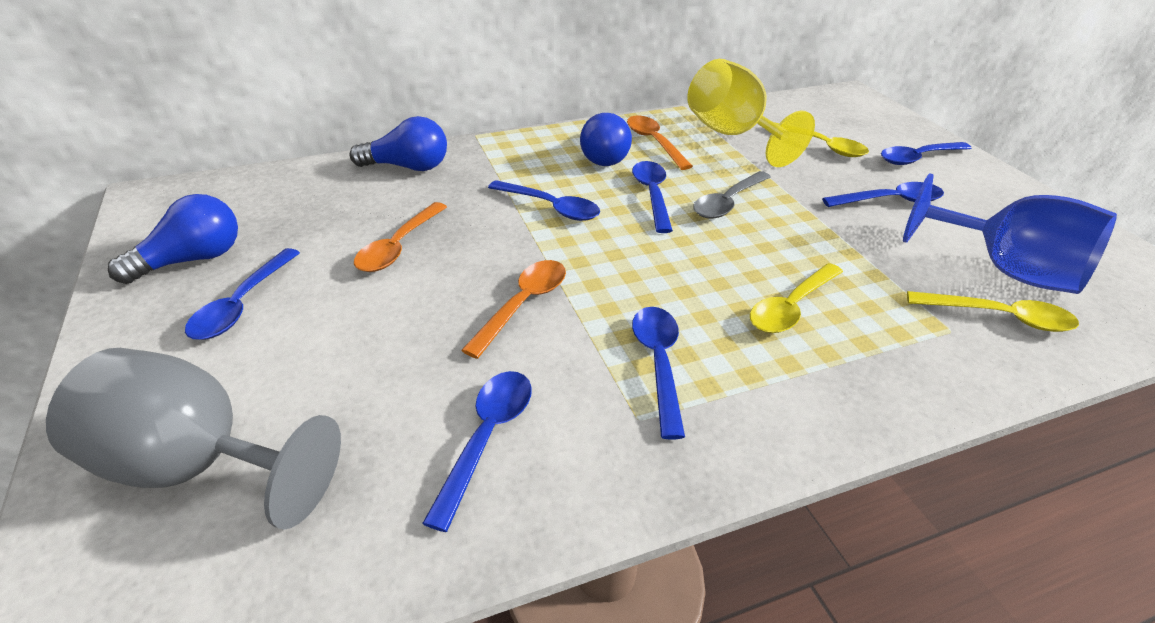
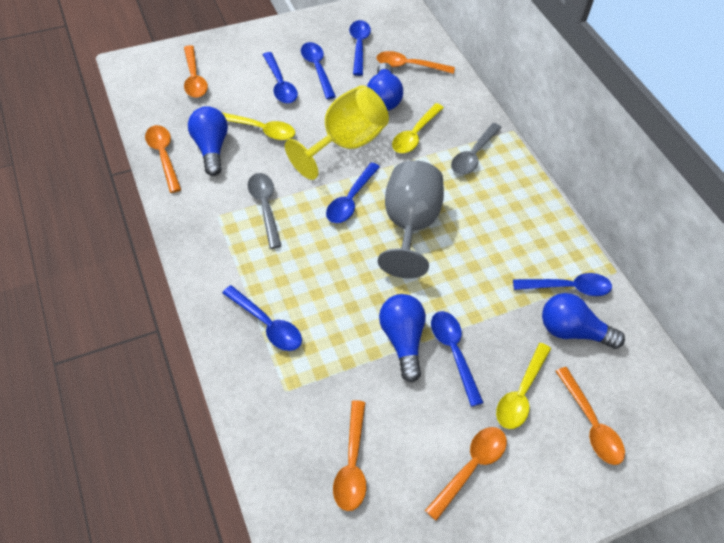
blue goblet: [903,173,1117,294] = 1 -> none = 0
blue light bulb: [108,194,238,284] [350,116,447,171] [580,113,632,166] = 3 -> [188,106,228,176] [367,63,403,111] [379,294,426,383] [542,293,625,349] = 4
grey spoon: [693,171,771,219] = 1 -> [248,173,281,249] [451,123,502,175] = 2
orange spoon: [354,202,447,272] [461,260,566,359] [627,115,693,170] = 3 -> [145,125,181,193] [184,45,208,98] [333,400,366,511] [377,51,455,74] [425,427,507,521] [556,367,625,465] = 6

